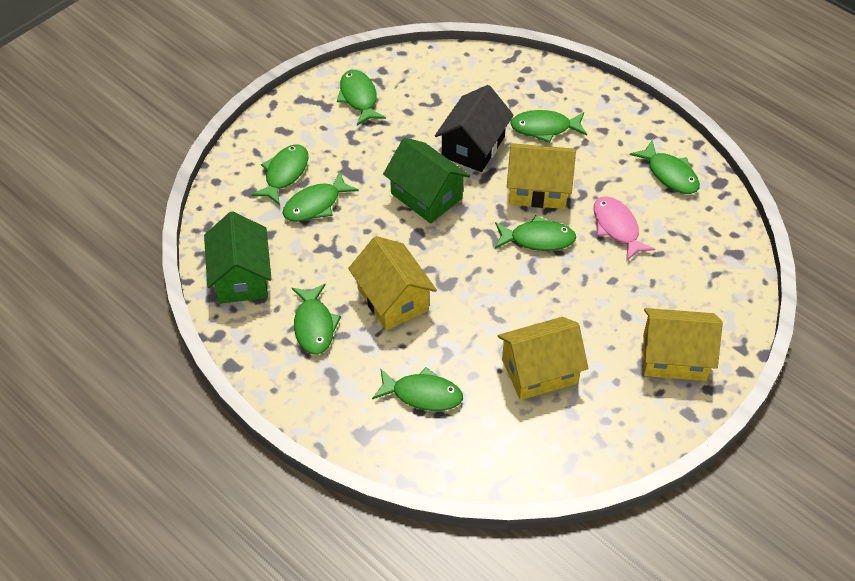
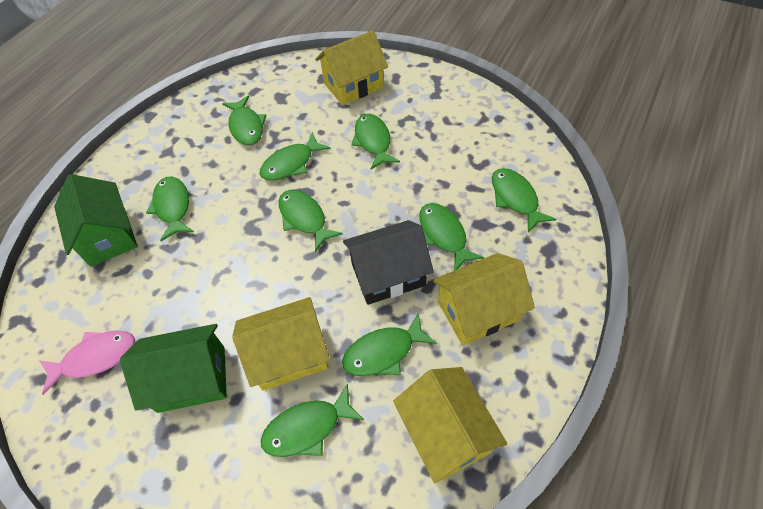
green fish: [251,144,308,205] [283,172,359,222] [292,284,341,355] [337,70,386,126] [372,367,463,411] [495,215,576,251] [510,110,587,143] [630,140,700,194] = 8 -> [146,176,194,241] [222,95,267,145] [260,132,331,181] [261,383,364,457] [279,190,343,252] [342,312,437,376] [351,114,400,169] [419,203,484,271] [492,168,556,232] = 9

